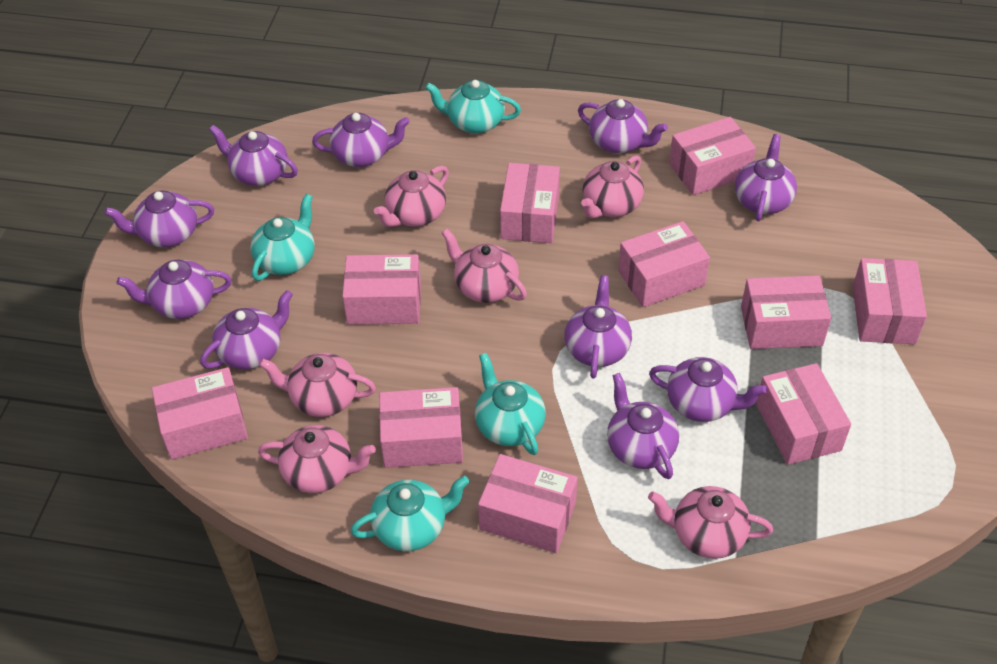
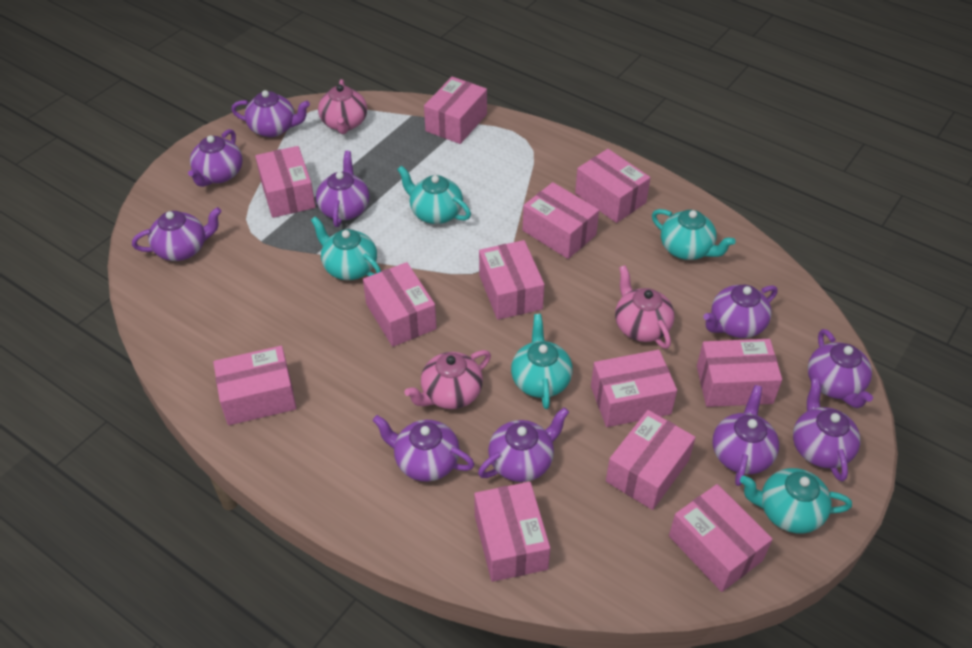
pink box: [152,367,248,460] [342,254,421,325] [379,387,463,468] [478,454,578,553] [500,163,560,243] [618,221,710,307] [669,117,756,195] [741,275,831,349] [756,363,851,465] [852,258,927,344] = 10 -> [213,346,297,425] [255,146,316,218] [363,262,437,347] [424,77,487,144] [474,482,550,582] [479,240,545,320] [523,182,599,259] [575,149,650,223] [591,350,677,427] [606,410,696,510] [669,484,773,592] [697,339,782,407] = 12
pink teapot: [258,425,376,493] [259,353,376,417] [374,166,449,227] [442,229,527,303] [581,155,644,219] [648,486,773,559] = 6 -> [318,79,367,134] [405,350,491,409] [615,265,675,349] = 3
turquoise teapot: [250,194,315,281] [350,476,469,551] [425,80,521,134] [475,353,546,455] = 4 -> [311,216,381,280] [397,165,471,224] [511,314,573,409] [652,209,736,260] [740,468,852,534] = 5

